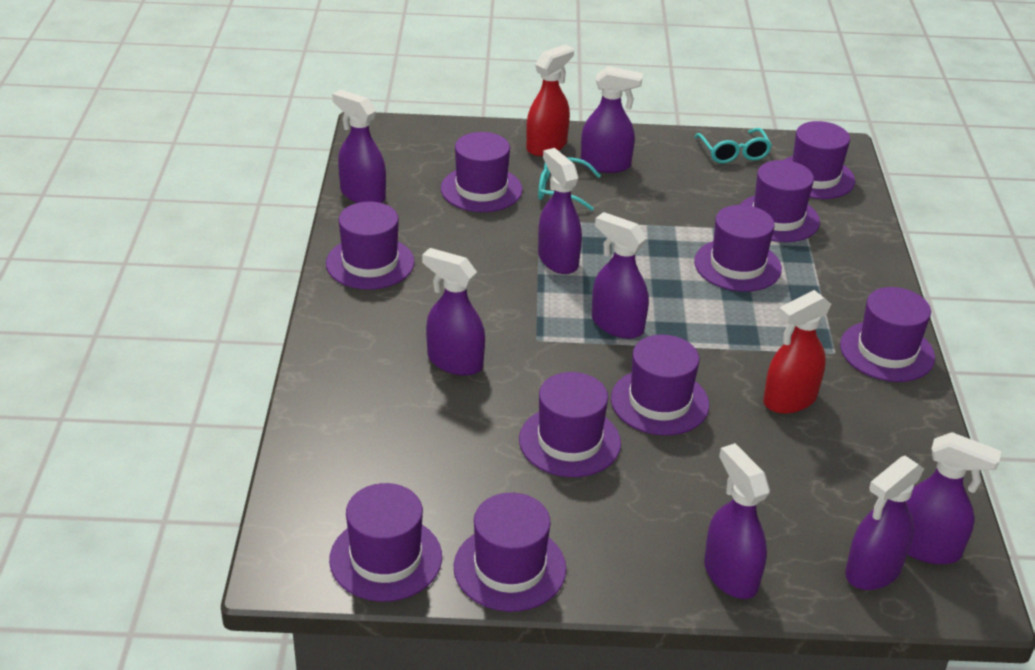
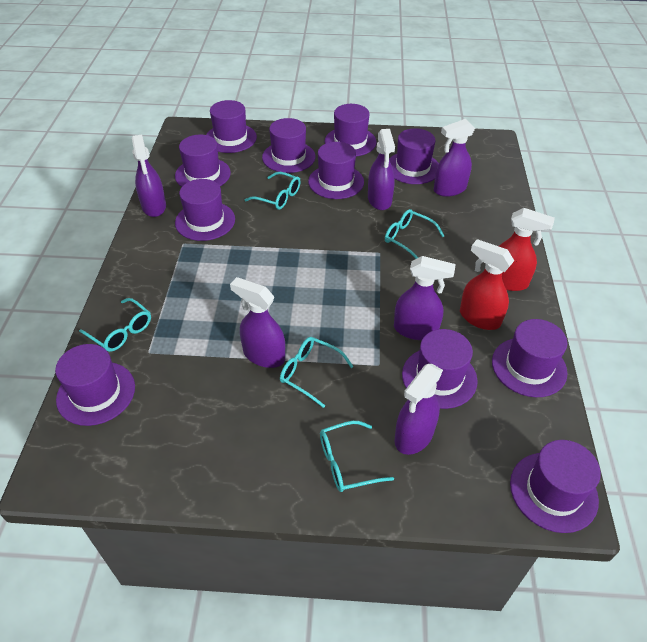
purple hat: [326,202,415,290] [329,483,442,602] [441,132,523,212] [454,493,566,612] [519,372,621,477] [611,335,709,435] [694,205,782,292] [740,160,820,242] [784,121,855,199] [840,287,935,382] = 10 -> [55,344,135,426] [175,135,231,187] [175,179,235,241] [206,100,257,153] [262,118,316,173] [308,142,364,199] [325,104,376,156] [389,128,439,184] [402,329,478,409] [492,319,568,397] [510,440,601,533] = 11
purple spray bottle: [332,90,386,203] [422,248,485,376] [538,148,582,274] [581,66,643,173] [592,212,649,339] [704,443,770,599] [845,456,924,590] [906,432,1001,564] = 8 -> [132,135,166,217] [230,277,285,368] [368,129,395,210] [394,256,456,340] [395,364,443,455] [434,119,475,197] = 6
turquoise glasses: [538,157,601,211] [695,128,772,163] = 2 -> [79,298,151,352] [245,172,301,210] [280,337,354,408] [320,421,394,492] [385,209,444,259] = 5

